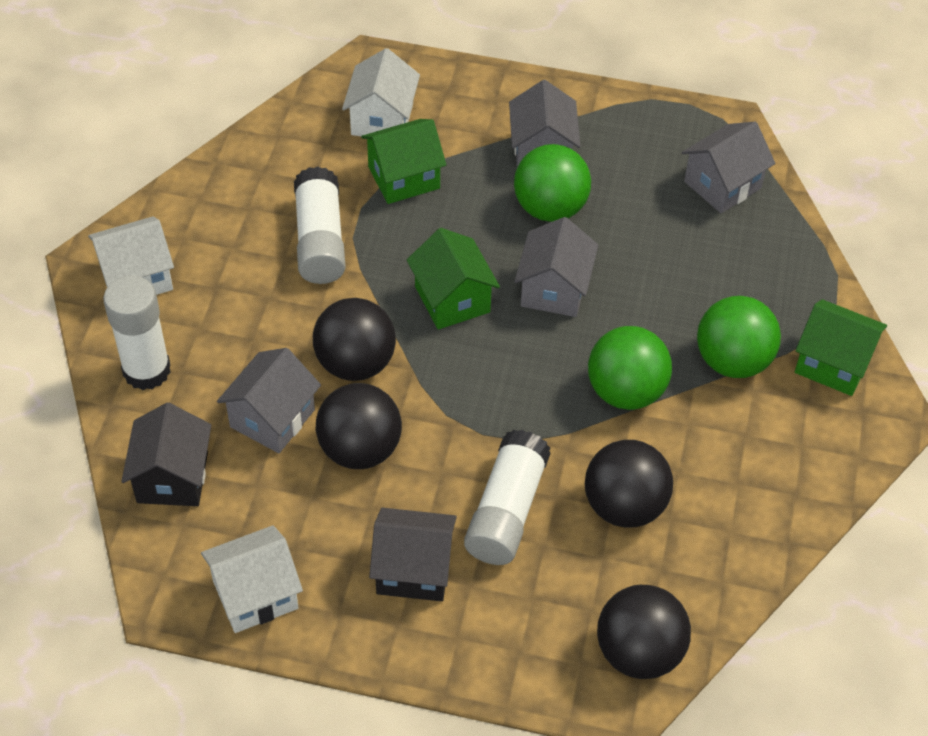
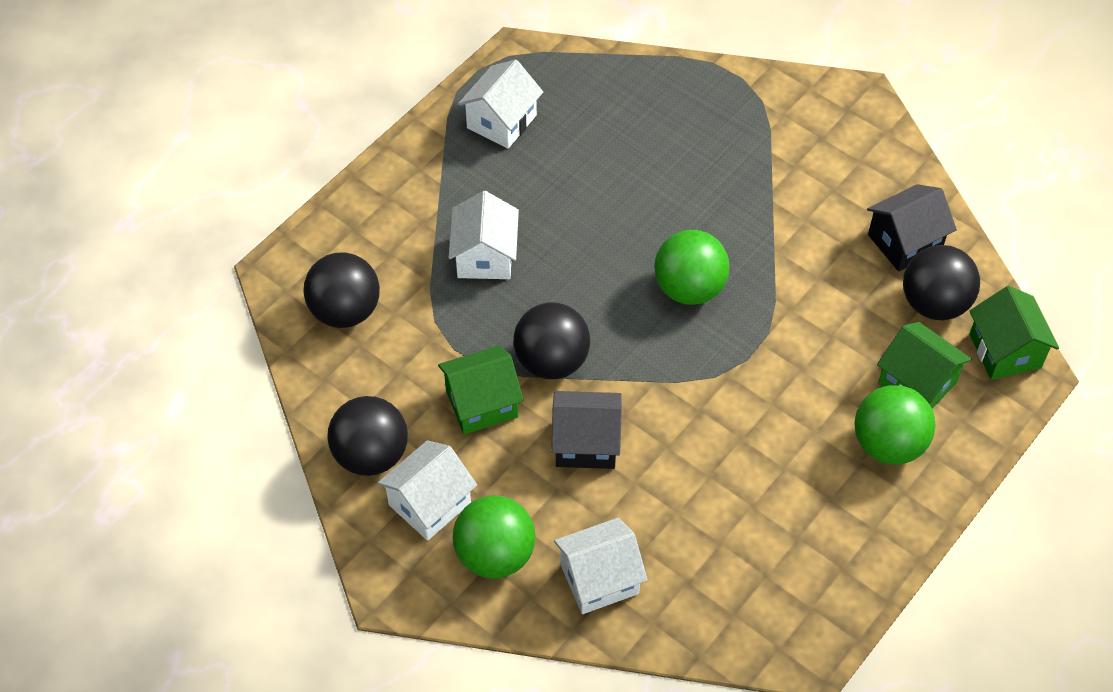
grey house: [217,348,321,453] [509,80,580,167] [514,217,599,317] [682,122,776,213] = 4 -> none = 0
white glue stick: [103,275,171,390] [294,166,346,284] [464,430,551,565] = 3 -> none = 0
white house: [88,216,174,295] [201,525,303,633] [342,48,420,136] = 3 -> [377,440,477,541] [449,191,519,279] [458,59,543,149] [554,518,648,614] = 4

